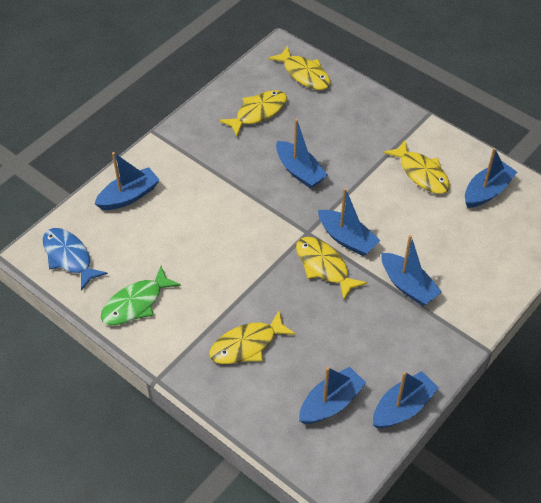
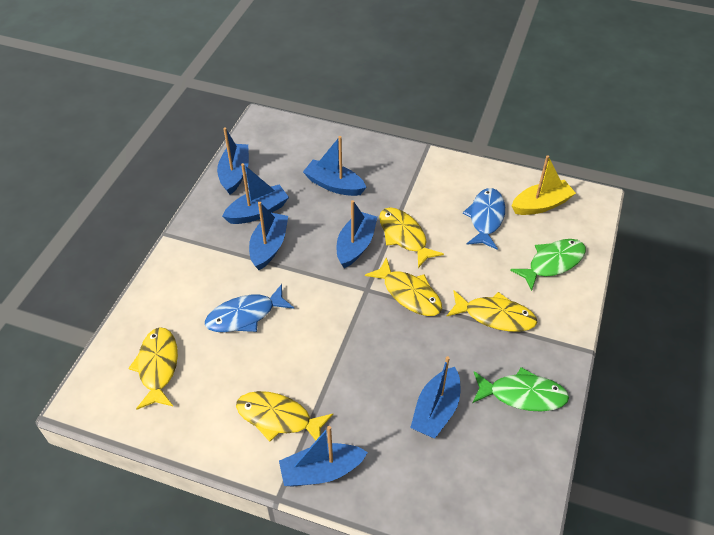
blue fish: [43,228,108,291] = 1 -> [205,284,294,332] [463,188,505,250] = 2
green fish: [101,266,181,325] = 1 -> [472,367,569,412] [510,239,586,291] = 2
yellow boat: none = 0 -> [512,155,576,215] = 1

